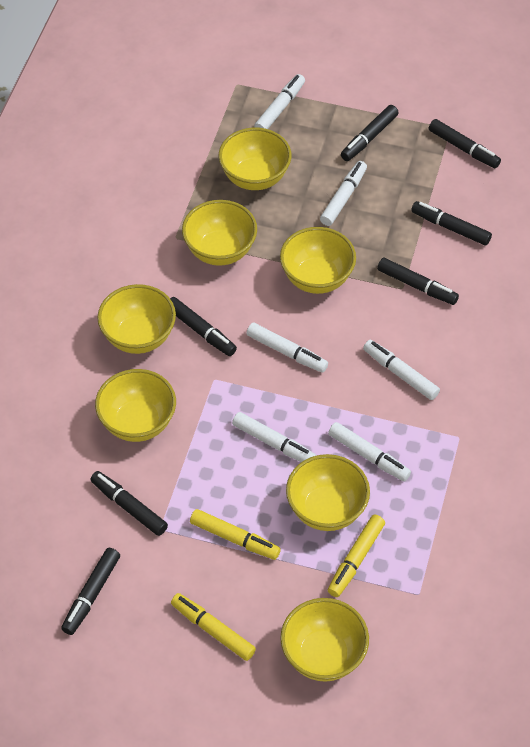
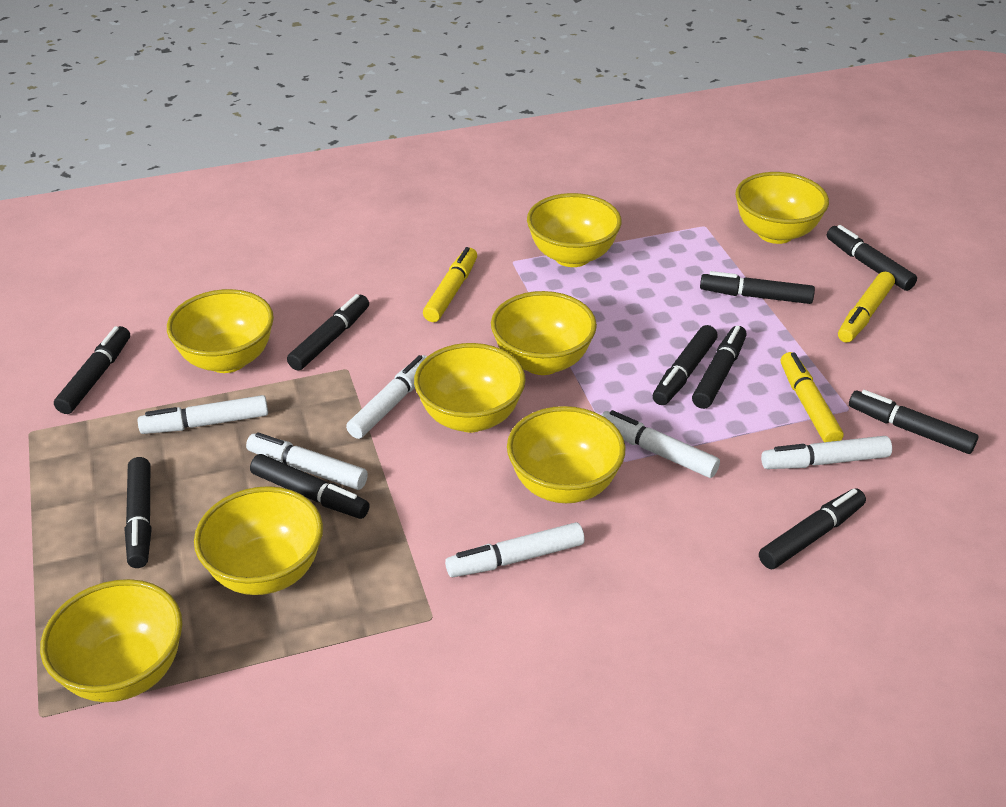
black marker: [61,548,120,635] [90,471,168,536] [170,297,237,356] [341,105,399,161] [377,258,459,305] [411,201,492,246] [429,119,501,168] = 7 -> [54,326,130,414] [125,457,152,568] [250,454,370,519] [287,294,369,371] [653,325,718,405] [692,326,747,409] [700,271,815,304] [759,488,866,569] [827,225,917,291] [849,390,978,454] = 10
yellow bowl: [95,369,176,442] [97,284,176,354] [182,200,257,266] [219,128,291,190] [280,227,356,294] [280,598,369,681] [286,454,370,531] = 7 -> [40,579,183,702] [167,289,274,373] [194,486,323,595] [414,343,526,432] [491,291,597,375] [507,406,626,503] [527,193,622,267] [735,172,829,244] = 8

